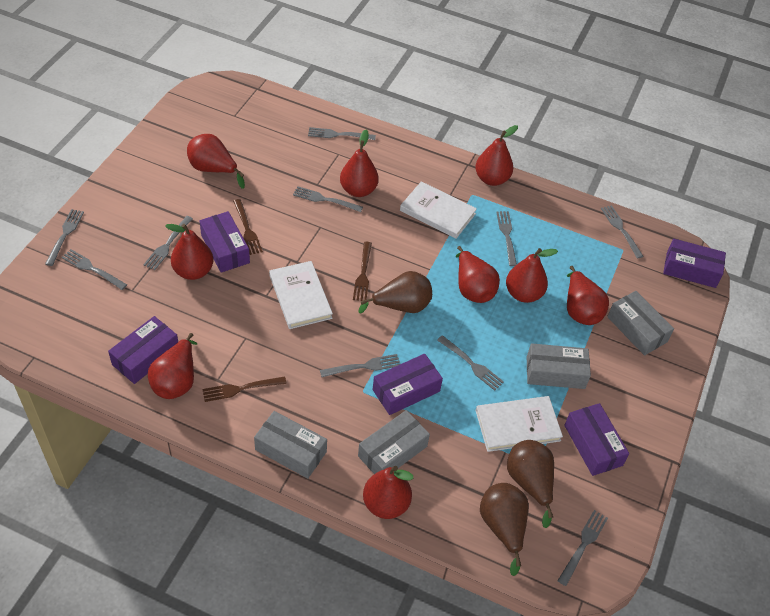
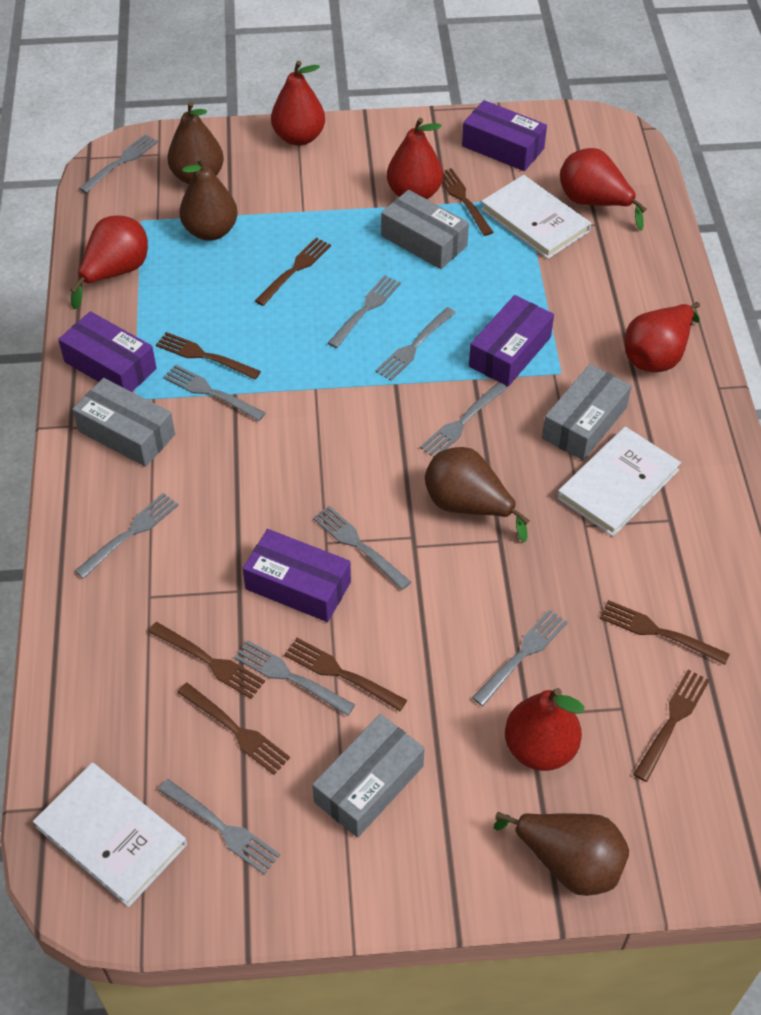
brown fork: [203,376,287,402] [233,199,263,255] [353,242,372,301] = 3 -> [148,622,265,699] [156,332,261,380] [177,683,290,775] [255,238,331,306] [284,638,407,711] [442,168,493,236] [600,600,730,665] [633,669,710,782] = 8
brown pear: [359,271,432,314] [480,483,529,576] [507,440,554,528] = 3 -> [167,101,224,184] [180,156,238,241] [425,447,530,542] [494,812,629,896] = 4
purple box: [108,316,178,384] [200,211,250,273] [373,354,443,415] [564,403,629,476] [663,239,726,288] = 5 -> [58,311,157,392] [242,529,351,622] [462,100,547,171] [469,295,554,386] = 4
red pear: [148,333,197,399] [165,224,214,280] [187,134,245,189] [340,129,379,197] [363,466,413,519] [456,246,500,303] [475,125,518,186] [506,248,558,303] [567,266,609,325] = 9 -> [71,215,148,309] [271,61,325,146] [387,118,443,199] [505,688,584,771] [560,148,647,231] [624,302,700,372] = 6

